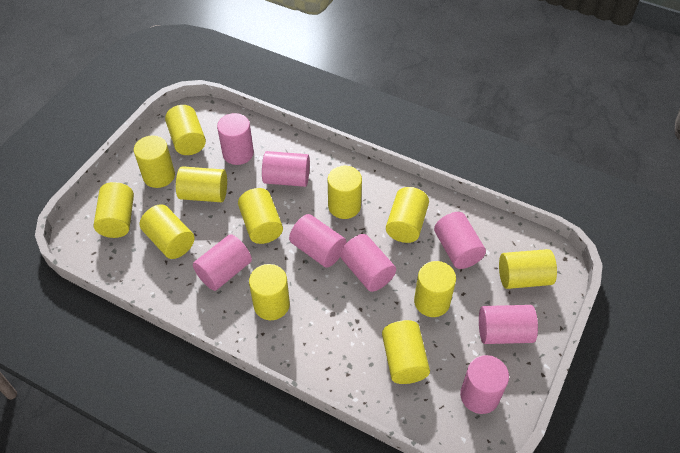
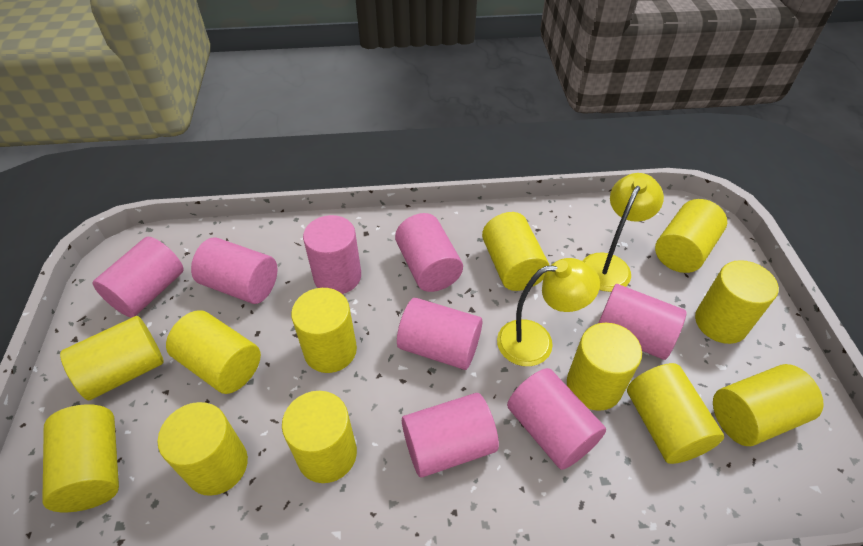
yellow lamp: none = 0 -> [497,258,600,366] [583,173,664,292] = 2

